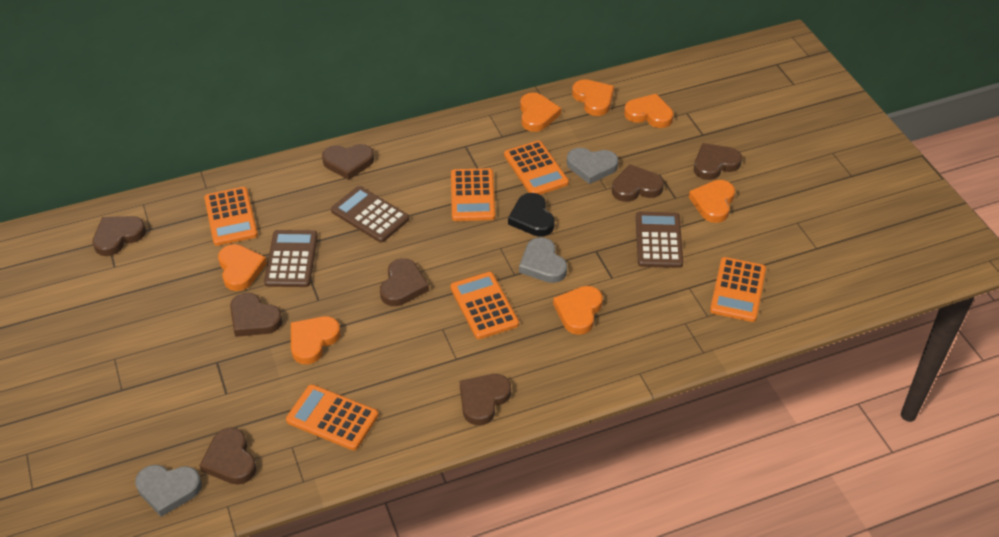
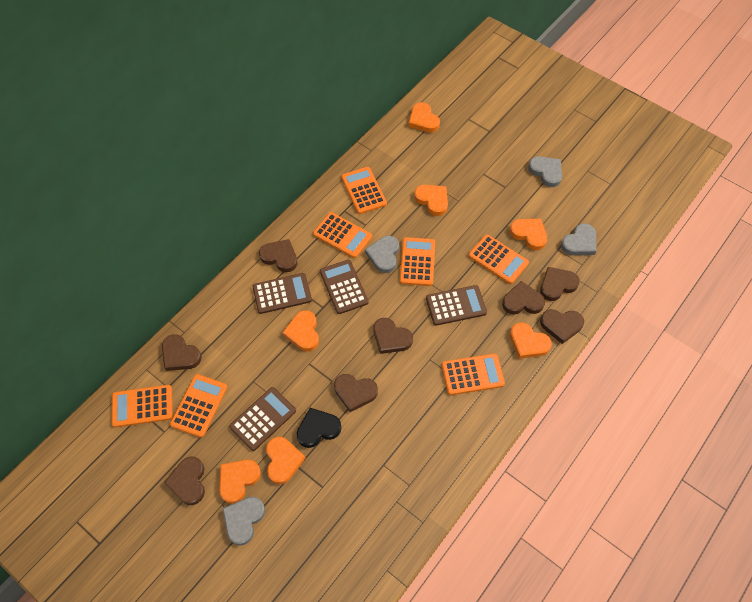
brown calculator: [264,230,318,287] [331,186,409,243] [636,212,683,268] = 3 -> [229,387,296,451] [252,273,312,314] [320,260,369,314] [426,285,487,326] = 4
grey heart: [135,465,202,517] [519,237,567,283] [567,148,619,184] = 3 -> [222,497,265,546] [365,236,399,273] [528,156,562,187] [561,223,596,255] = 4
orange calculator: [204,187,258,246] [286,384,379,450] [450,272,519,339] [451,168,495,221] [504,140,569,195] [710,257,766,322] = 6 -> [111,385,173,427] [170,374,228,438] [313,212,372,258] [341,167,387,214] [400,237,435,286] [441,354,505,395] [468,234,529,284] = 7

